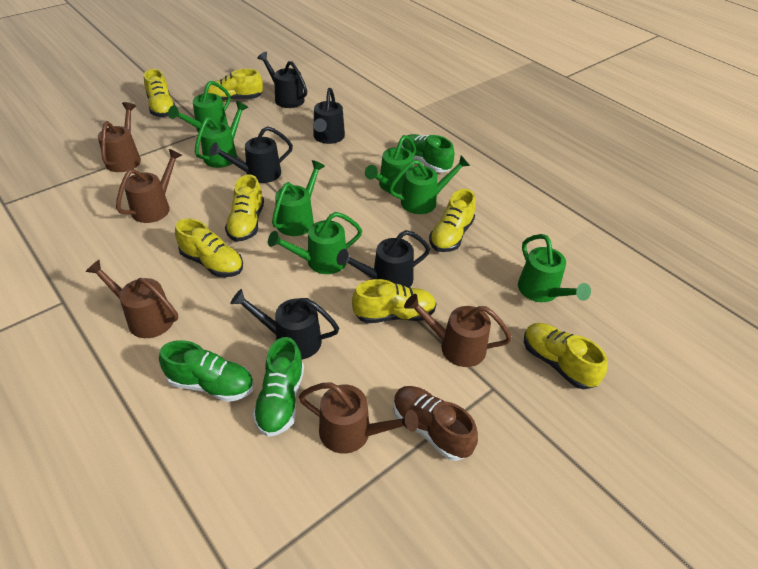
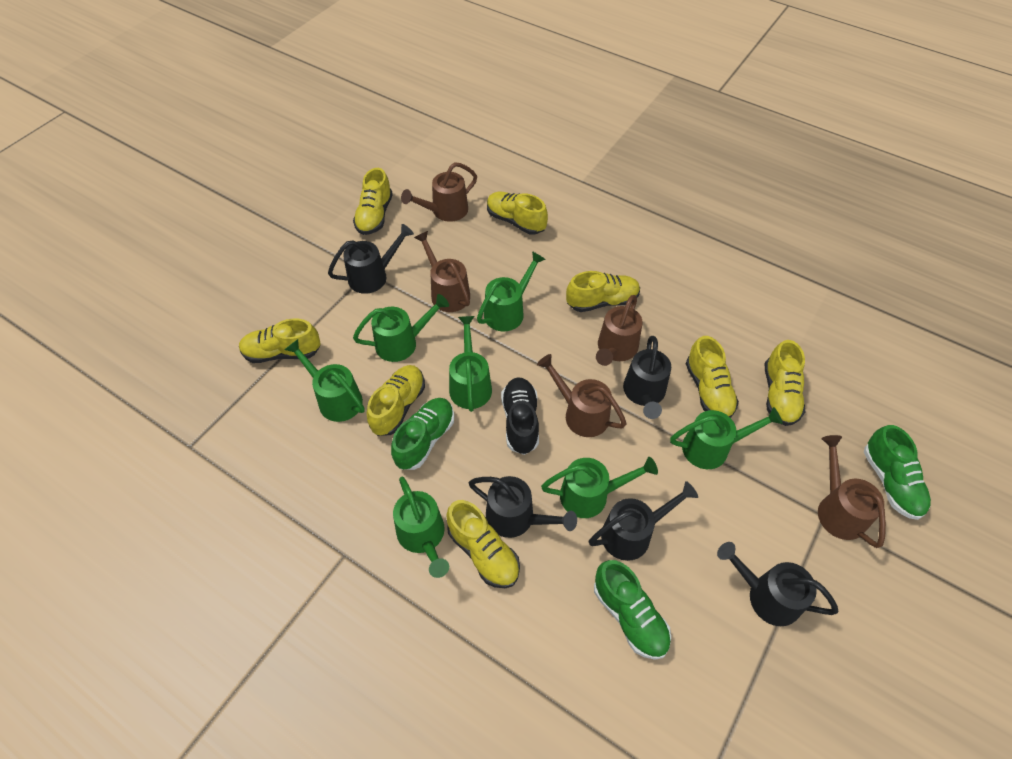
black shoe: none = 0 -> [501,377,539,455] = 1
brown shoe: [393,386,478,461] = 1 -> none = 0
yellow shoe: [144,69,175,117] [175,218,243,277] [208,69,263,102] [225,174,264,242] [352,279,436,323] [429,189,476,252] [524,323,607,389] = 7 -> [239,319,321,363] [353,168,393,235] [367,365,425,436] [446,500,520,588] [487,192,548,235] [566,271,640,312] [686,336,739,418] [765,340,805,426] = 8

